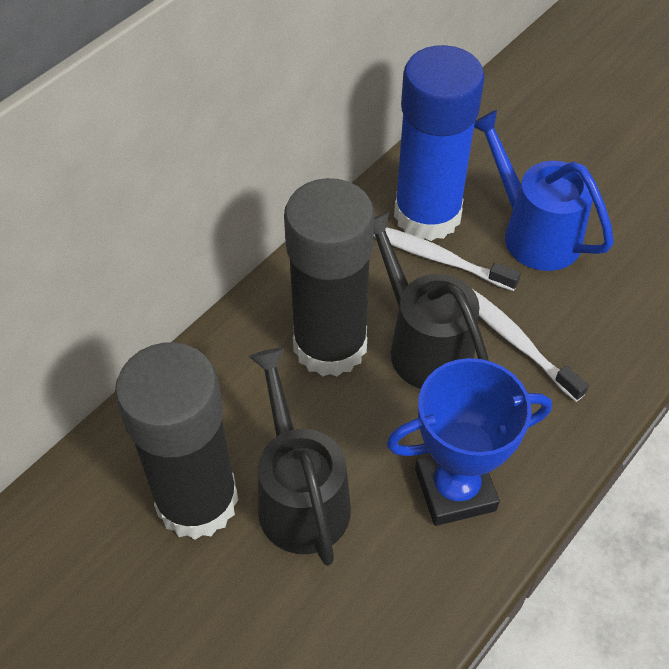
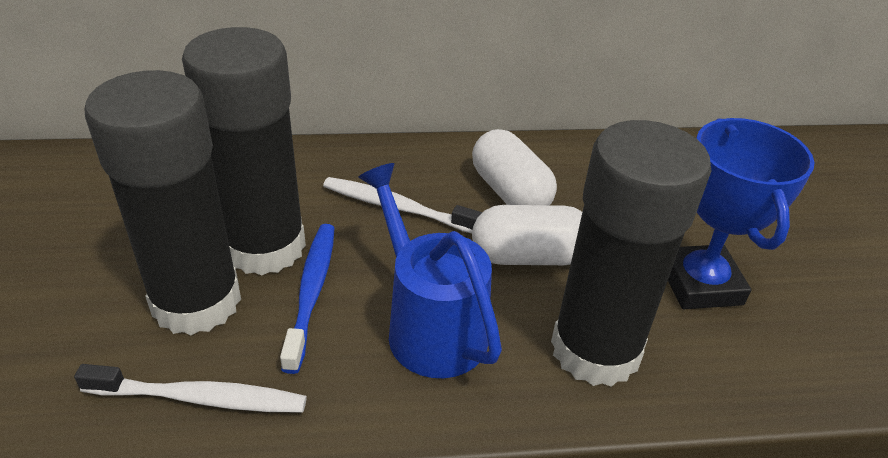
black glue stick: [115,342,238,540] [284,178,375,377] = 2 -> [84,70,241,335] [182,27,306,276] [551,120,711,387] = 3
black watering can: [249,347,351,566] [374,212,489,389] = 2 -> none = 0
blue glue stick: [394,45,485,241] = 1 -> none = 0
blue toothbrush: none = 0 -> [280,224,335,374] = 1
white capsule: none = 0 -> [472,129,557,205] [472,205,582,265] = 2

